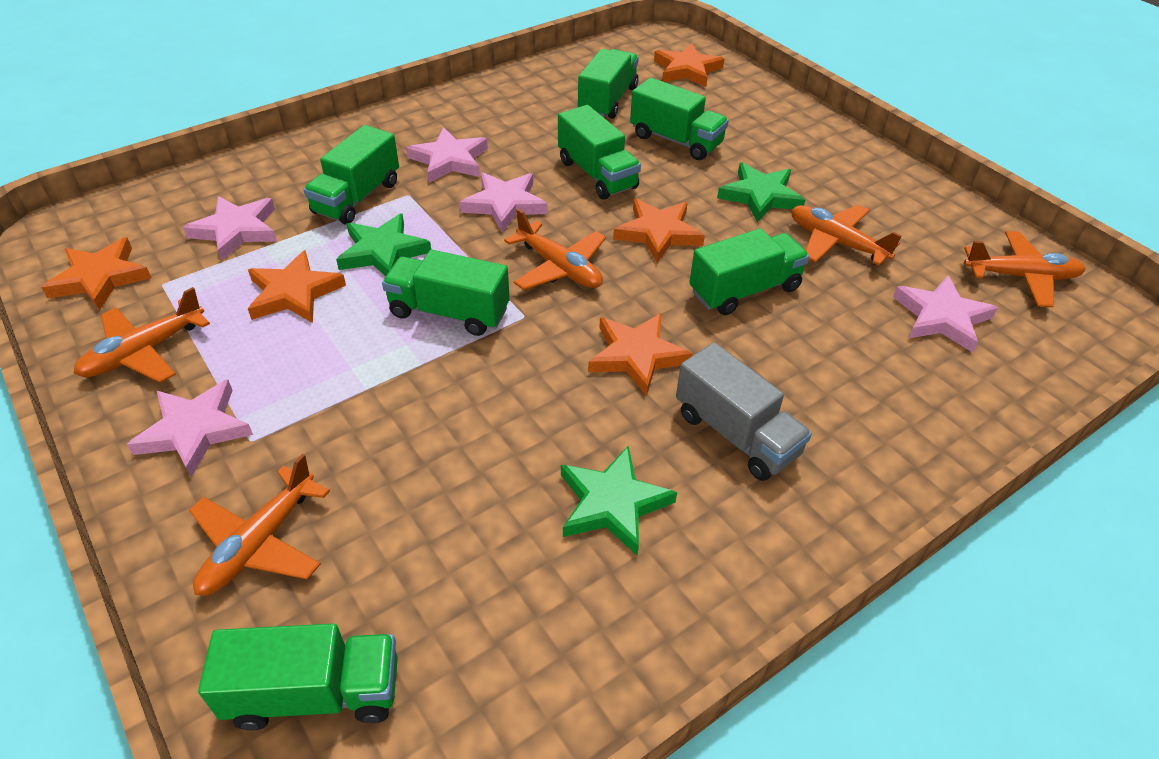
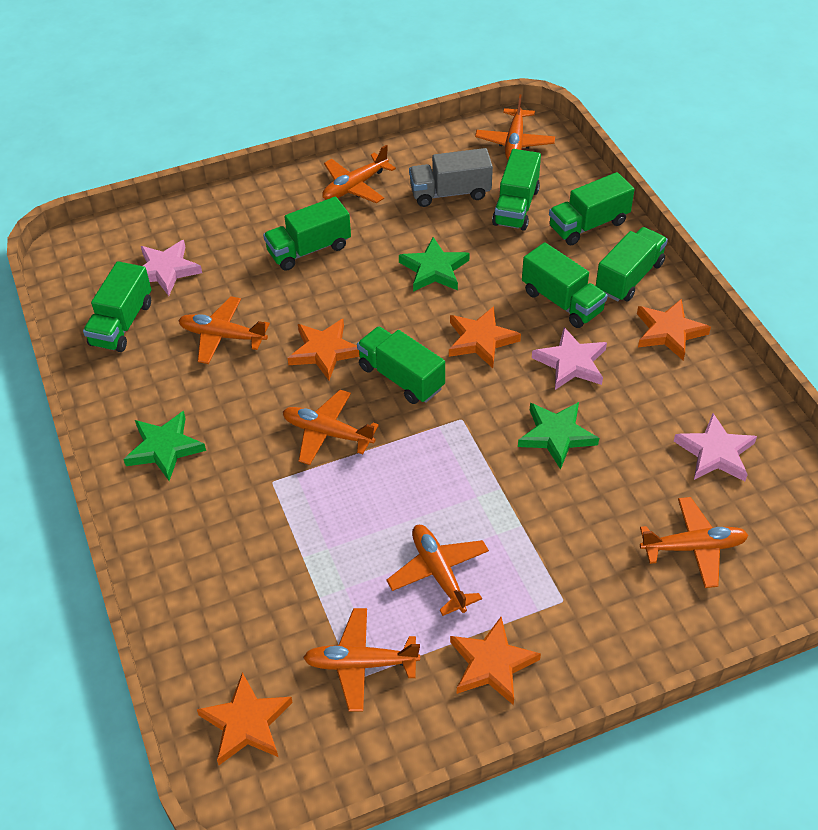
orange plane: [73,287,210,383] [189,454,330,596] [504,208,606,290] [791,205,902,266] [964,231,1086,307] = 5 -> [178,296,270,364] [283,390,379,465] [303,608,420,712] [322,145,396,203] [386,525,489,616] [475,94,555,159] [640,497,748,588] = 7
pink star: [127,380,253,477] [183,196,278,260] [406,127,488,183] [460,172,548,232] [893,275,998,353] = 5 -> [141,240,202,296] [532,327,607,390] [674,413,757,481] = 3

